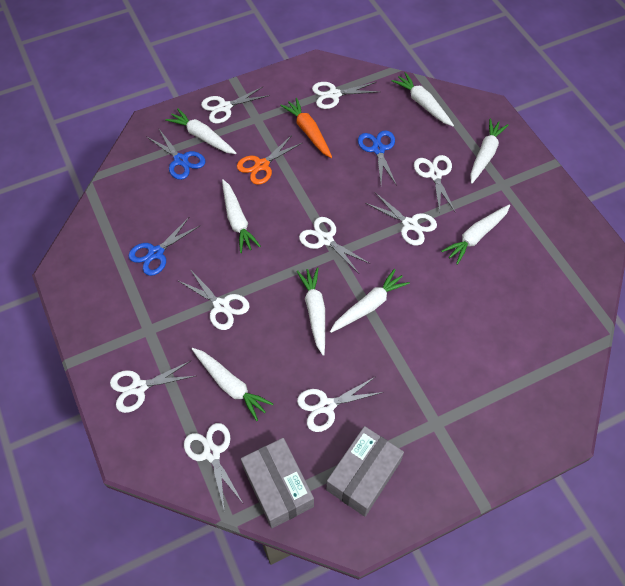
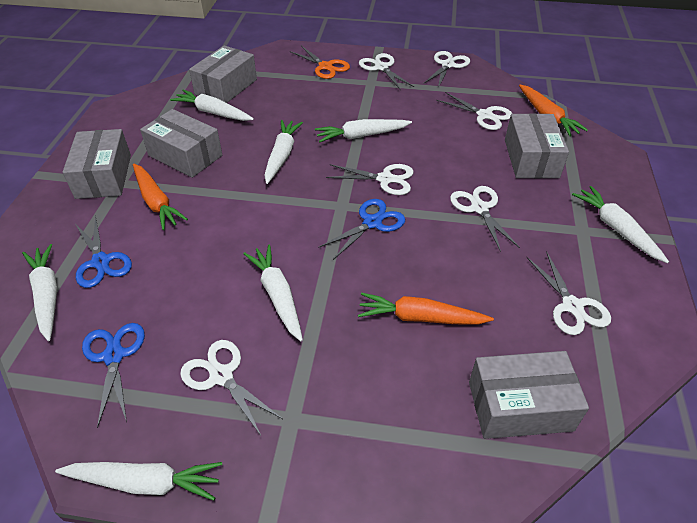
grey box: [241,438,314,528] [326,426,404,517] = 2 -> [63,129,131,199] [140,109,222,178] [189,45,257,103] [469,351,589,439] [505,113,569,179] = 5
orange carrot: [280,98,332,158] = 1 -> [133,164,188,230] [358,293,494,325] [519,85,588,137] = 3
white carrot: [165,108,236,154] [192,348,273,421] [222,179,261,253] [297,267,325,356] [330,269,410,333] [392,72,454,126] [441,205,510,265] [470,119,508,184] = 8 -> [22,244,57,341] [55,462,222,501] [170,89,254,121] [243,244,303,342] [264,120,303,184] [315,119,412,142] [572,186,669,263] = 7
white scissors: [110,360,195,413] [177,269,250,330] [184,423,243,512] [201,86,270,124] [297,377,384,432] [299,217,371,273] [312,82,379,109] [365,193,437,246] [414,155,456,213] = 9 -> [180,340,283,436] [326,164,414,195] [359,53,414,90] [423,51,470,88] [436,92,512,130] [450,186,520,252] [526,251,611,335] = 7

